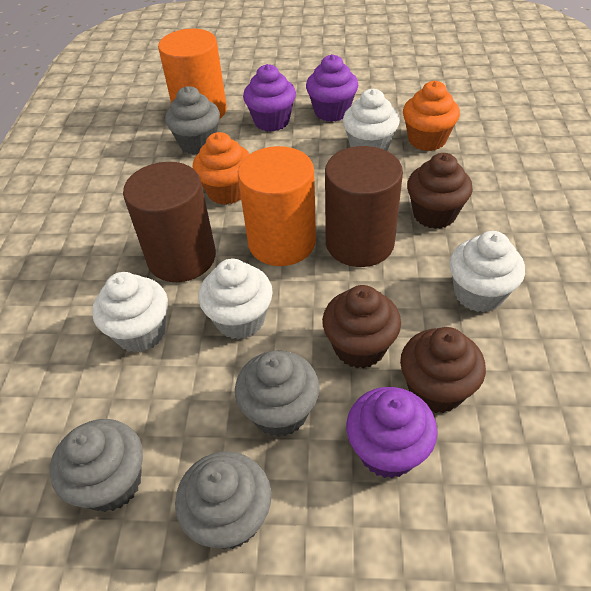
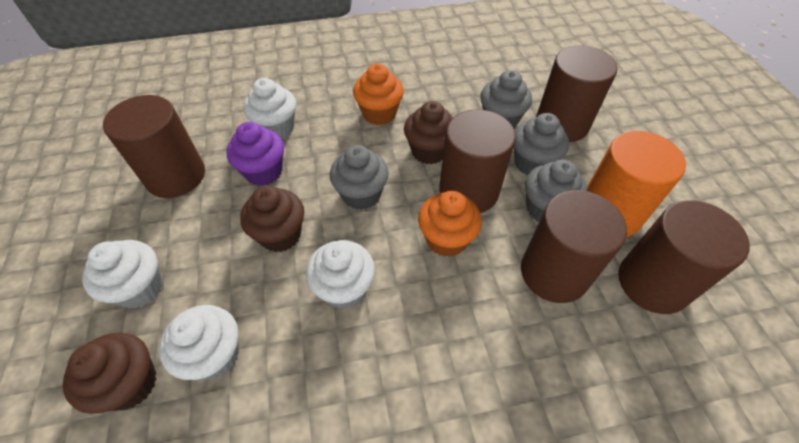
brown cylinder: [123,162,216,282] [325,146,403,267] = 2 -> [103,95,205,198] [439,109,516,213] [521,190,627,303] [536,45,618,142] [618,200,750,314] = 5
orange cylinder: [158,29,227,119] [238,146,316,266] = 2 -> [587,131,686,237] = 1
purple cupcake: [243,64,296,132] [306,54,358,122] [346,387,437,478] = 3 -> [226,122,284,186] = 1

